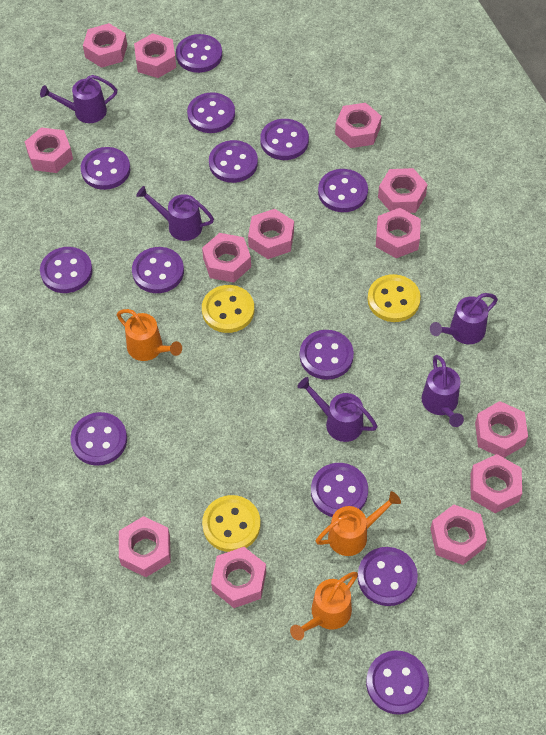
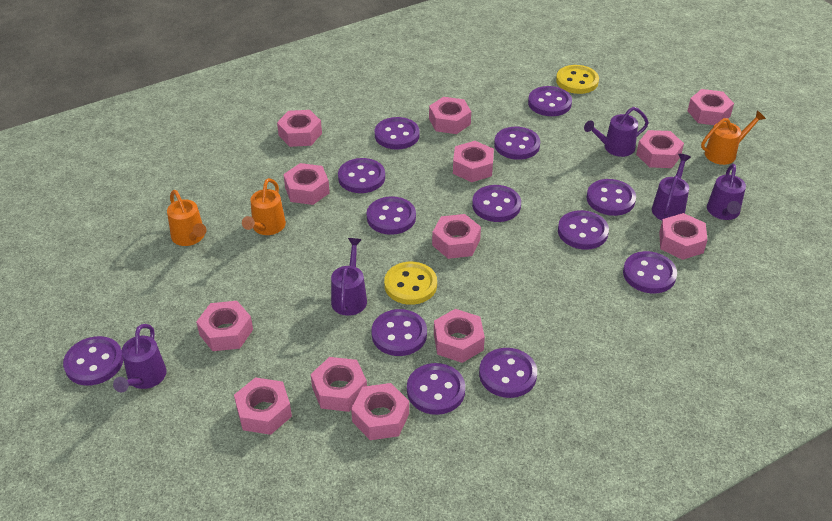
yellow button: [202,285,254,333] [202,495,261,552] [368,274,421,322] = 3 -> [384,262,437,305] [556,65,599,94] = 2

